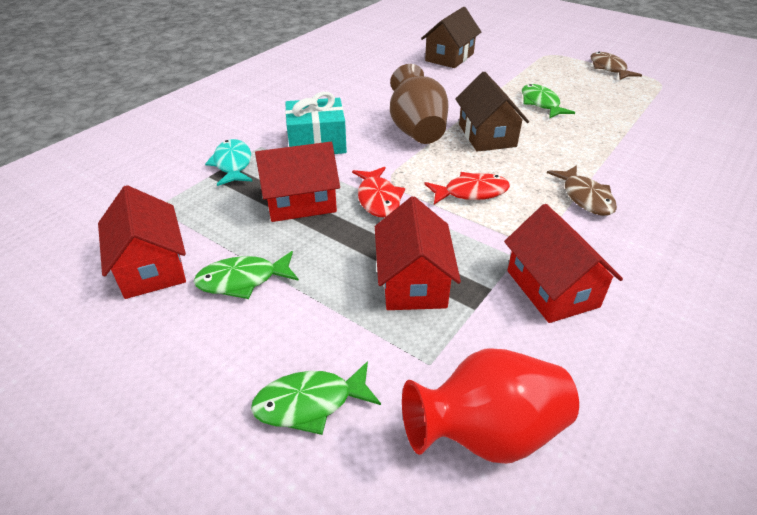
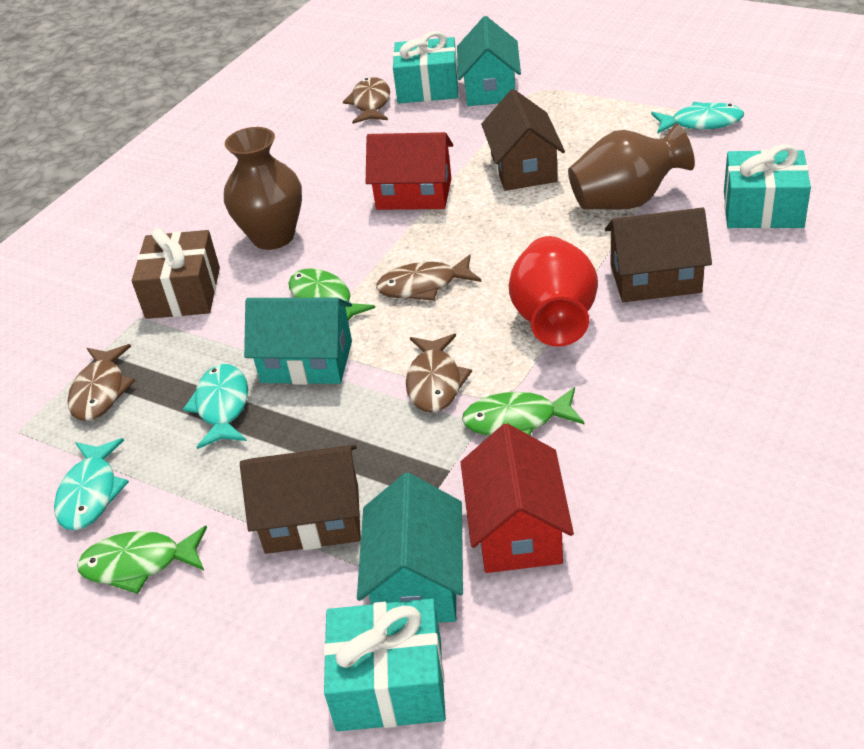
brown fish: [547,165,617,216] [591,52,642,80] = 2 -> [68,344,135,421] [343,77,390,124] [376,254,481,301] [406,334,472,413] = 4
brown gift: none = 0 -> [132,228,220,319] = 1
brown house: [421,7,481,68] [455,72,529,152] = 2 -> [240,445,361,554] [481,89,565,191] [605,207,712,302] = 3
brown vase: [390,64,448,144] = 1 -> [224,127,302,250] [568,124,695,210] = 2
red fish: [352,167,405,217] [424,172,510,204] = 2 -> none = 0
red house: [98,185,186,299] [255,142,340,222] [375,196,461,310] [504,204,623,323] = 4 -> [366,132,453,210] [460,423,574,573] = 2
turquoise fish: [205,139,253,186] = 1 -> [54,438,129,530] [183,364,248,449] [651,102,744,134] = 3
turquoise gift: [285,92,347,154] = 1 -> [324,599,446,731] [393,31,459,103] [724,144,811,229] = 3
turquoise house: none = 0 -> [244,298,352,385] [357,473,463,623] [457,16,521,106] = 3

